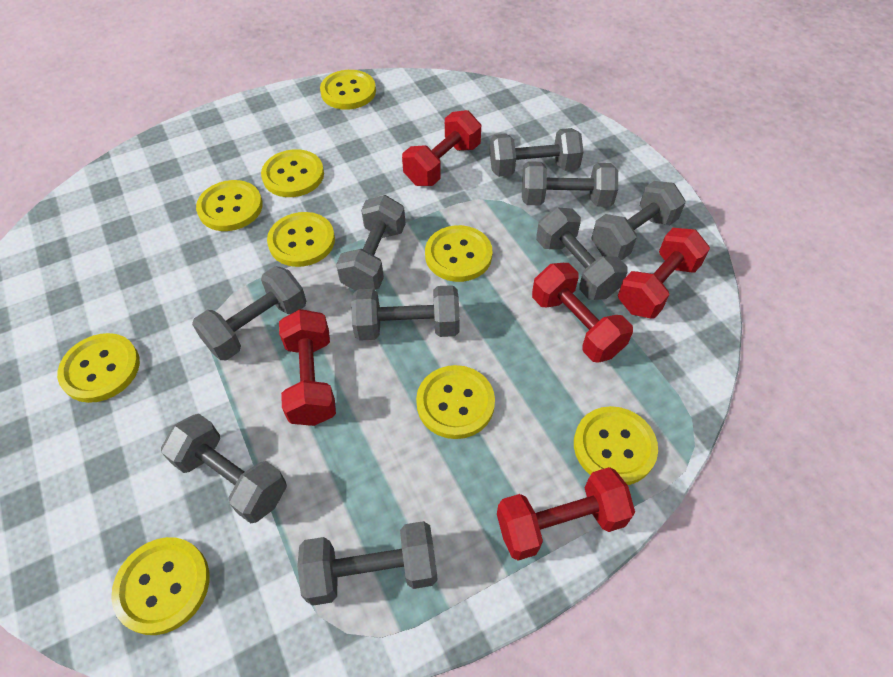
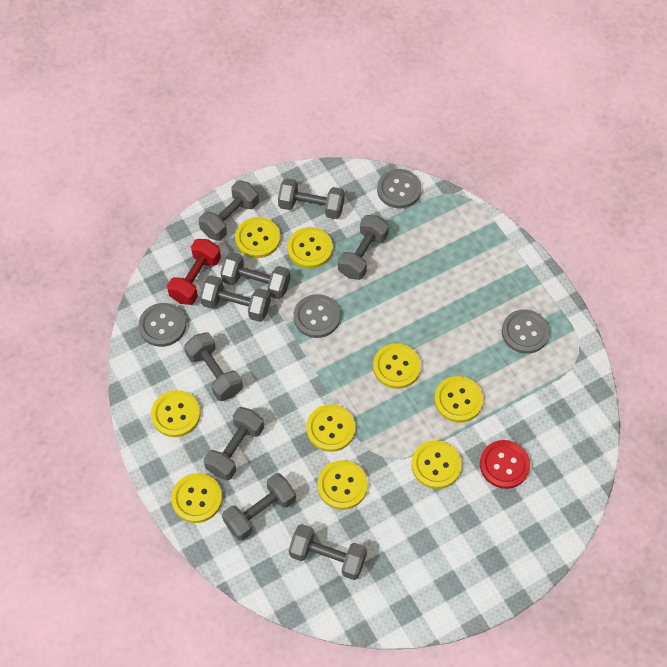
grey button: none = 0 -> [138,303,186,347] [294,294,340,338] [377,169,422,208] [502,309,550,354] = 4
red button: none = 0 -> [480,440,530,489] = 1
red dumbbell: [279,309,336,426] [402,110,481,186] [497,467,635,561] [532,263,633,363] [618,228,710,318] = 5 -> [167,239,221,305] = 1

